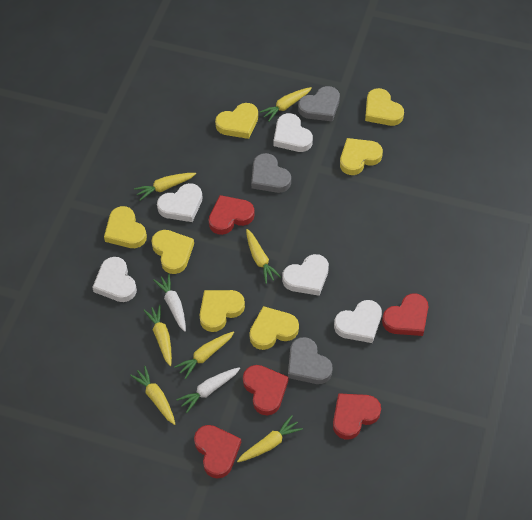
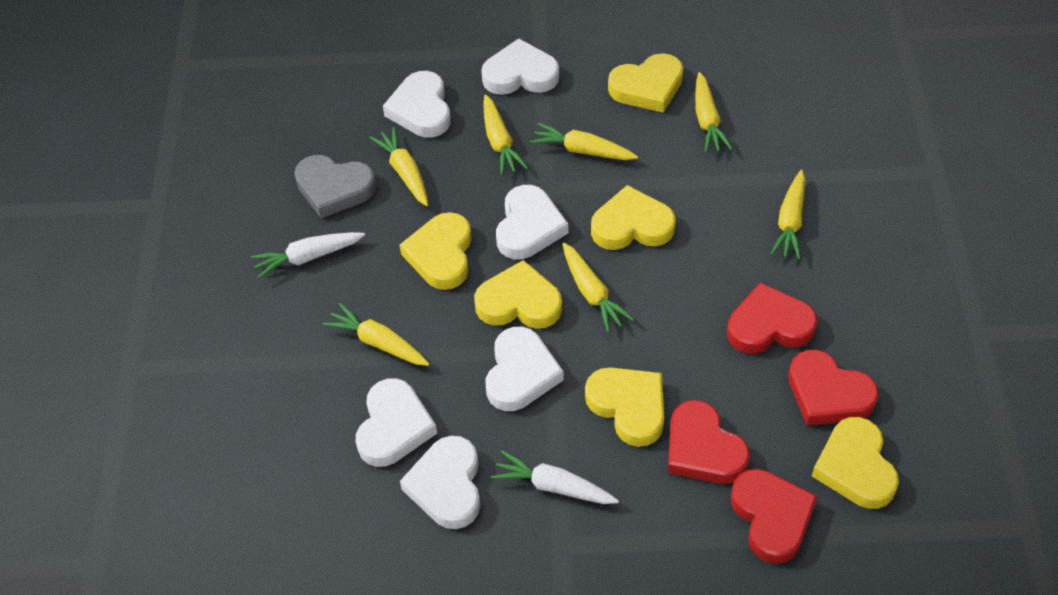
grey heart: [251,153,291,193] [288,337,332,384] [298,86,340,122] = 3 -> [294,155,376,219] = 1
red heart: [194,425,241,479] [209,195,255,235] [243,365,288,415] [333,393,381,440] [382,293,428,336] = 5 -> [668,400,750,484] [727,282,817,354] [731,469,817,564] [788,350,879,426] = 4
white heart: [92,257,137,302] [157,183,203,222] [273,113,313,152] [282,254,329,296] [334,300,382,343] = 5 -> [356,378,437,467] [383,71,451,138] [400,436,480,529] [481,38,559,95] [486,327,564,411] [496,185,568,259] = 6
yellow heart: [104,206,147,248] [151,230,194,274] [199,290,245,332] [215,103,258,139] [249,306,299,350] [340,138,383,175] [365,88,404,126] = 7 -> [400,212,472,290] [474,260,562,329] [585,367,664,447] [591,185,676,250] [608,53,683,113] [812,417,899,509] = 6

